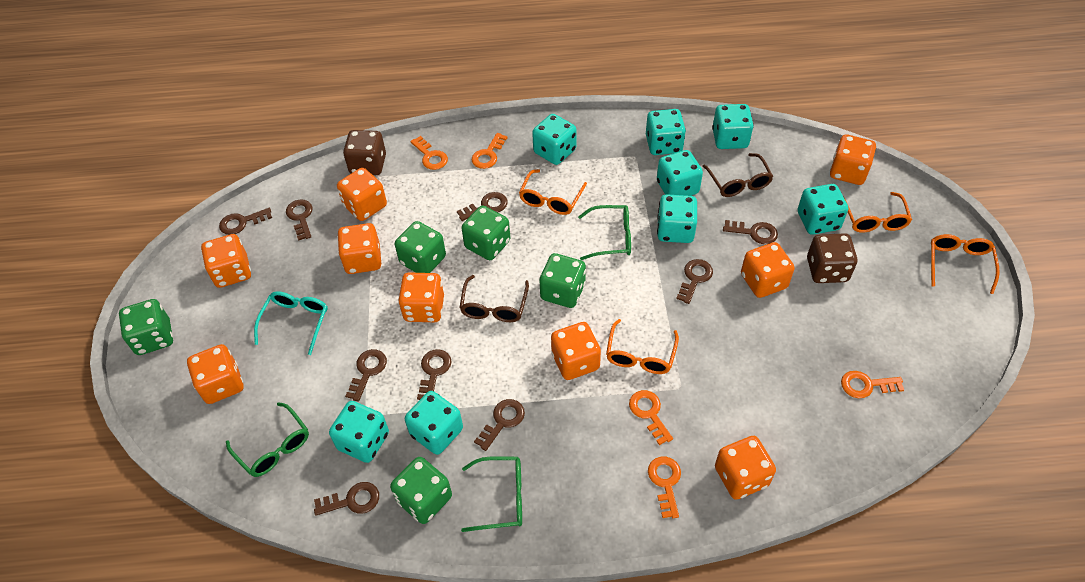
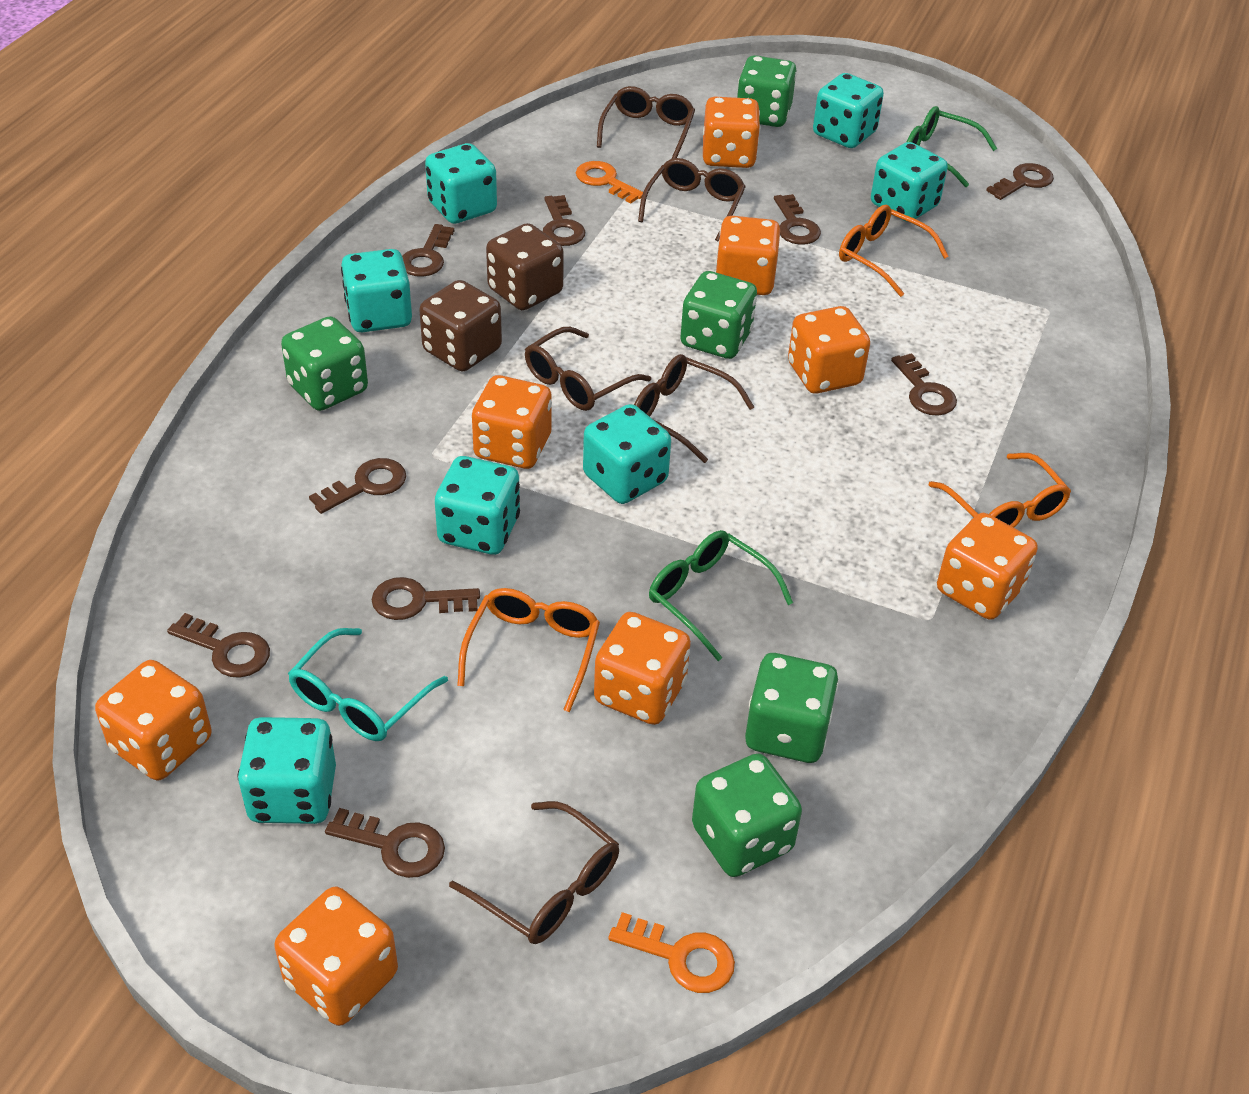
brown glasses: [459,275,529,322] [702,153,774,197] = 2 -> [449,801,619,944] [525,327,651,411] [597,86,695,159] [634,354,754,463] [638,158,746,242] = 5
green glasses: [226,402,309,477] [461,456,522,532] [578,205,631,260] = 3 -> [649,530,793,661] [907,106,997,187] = 2
orange dice: [187,344,244,404] [201,234,251,288] [337,168,387,221] [337,223,381,274] [398,273,444,322] [551,322,601,380] [715,436,776,500] [741,242,795,298] [830,134,876,185] = 9 -> [95,660,212,780] [274,887,398,1026] [472,375,552,469] [594,612,691,725] [703,97,760,168] [715,216,780,295] [788,306,870,394] [937,513,1038,620] = 8
orange glasses: [519,169,587,215] [606,319,679,374] [844,192,912,233] [931,234,1000,294] = 4 -> [457,588,600,712] [839,205,949,297] [928,453,1071,528] = 3
orange key: [410,136,448,170] [472,133,508,169] [629,390,673,445] [648,457,681,518] [841,371,904,398] = 5 -> [576,161,643,204] [608,912,735,993] = 2
turquoise dice: [329,401,389,463] [405,391,463,455] [532,114,577,165] [646,109,686,155] [657,150,703,196] [657,194,697,243] [712,104,754,149] [798,184,848,235] = 8 -> [238,717,336,824] [341,249,412,332] [425,143,497,224] [435,456,520,555] [583,404,671,504] [813,73,884,148] [871,142,948,222] = 7

